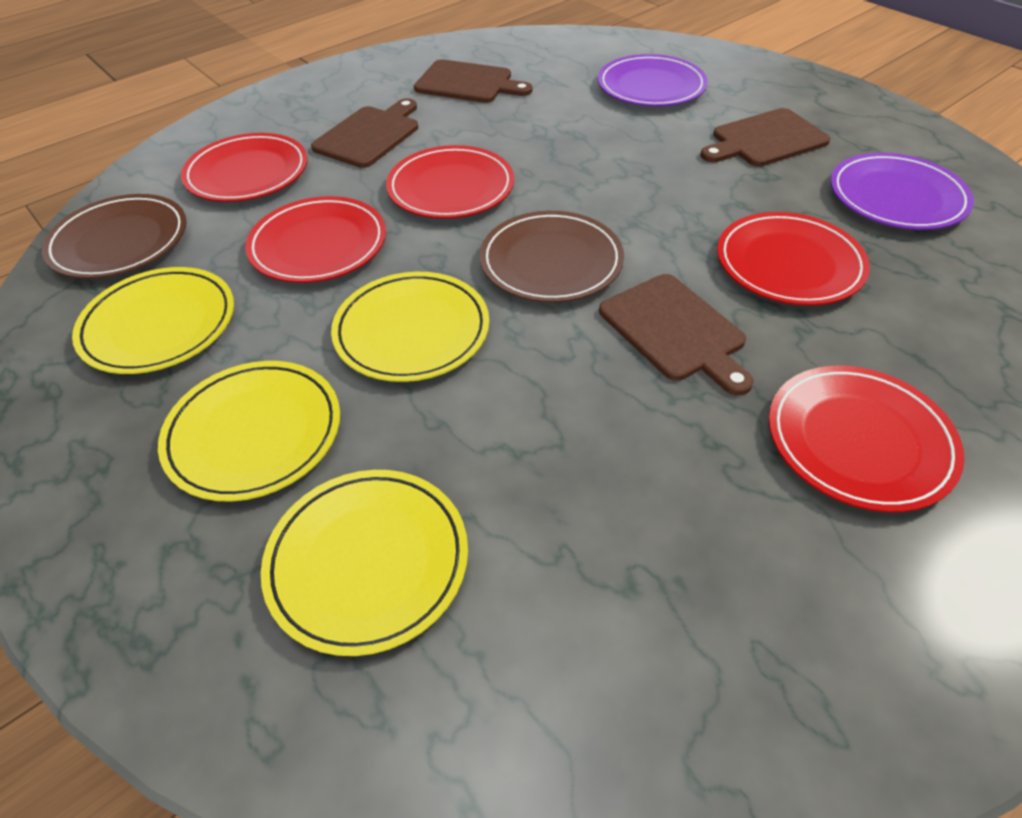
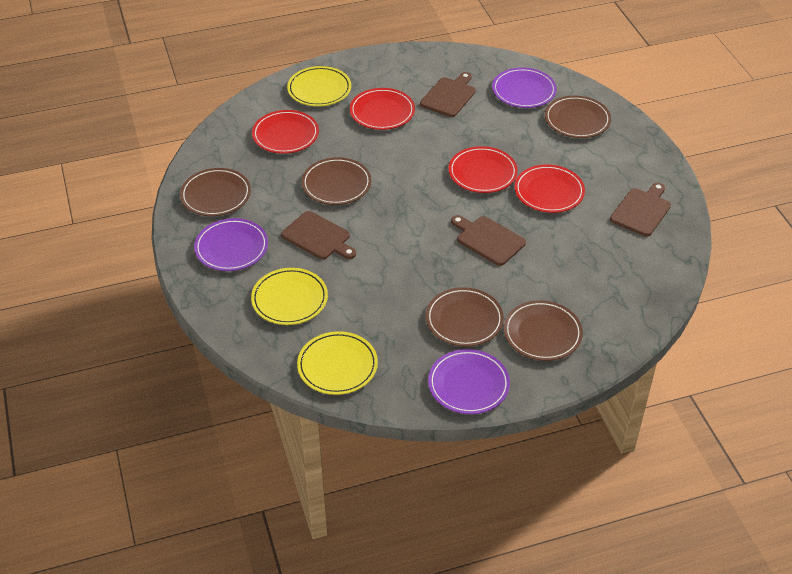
brown plate: [42,194,187,279] [480,211,624,303] = 2 -> [180,168,251,216] [302,157,371,205] [426,287,504,347] [504,300,583,361] [545,96,611,138] = 5
purple plate: [598,54,708,107] [831,153,974,230] = 2 -> [194,218,268,271] [428,349,510,414] [492,68,557,108] = 3
red plate: [181,133,308,202] [245,196,386,283] [386,145,514,219] [717,212,870,306] [769,366,965,512] = 5 -> [252,110,319,154] [350,88,415,130] [449,146,518,193] [514,165,585,213] = 4
yellow plate: [72,267,234,374] [158,361,340,502] [261,470,468,656] [331,272,489,382] = 4 -> [251,268,328,325] [287,66,351,106] [297,331,378,395] = 3

